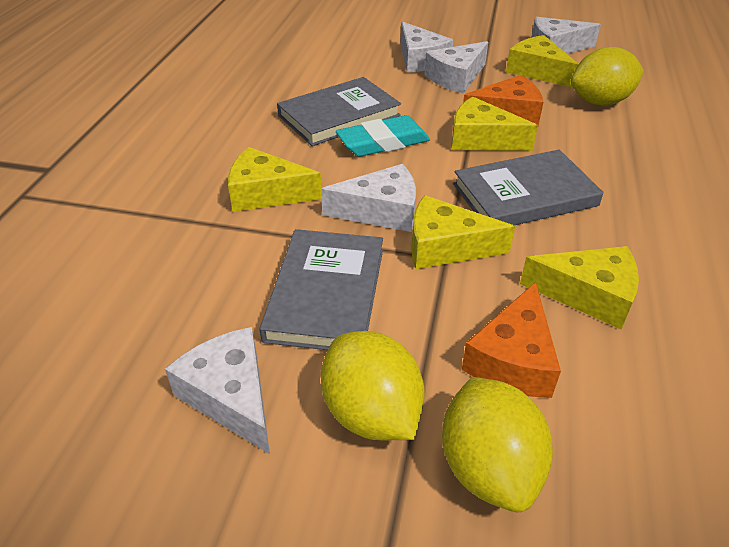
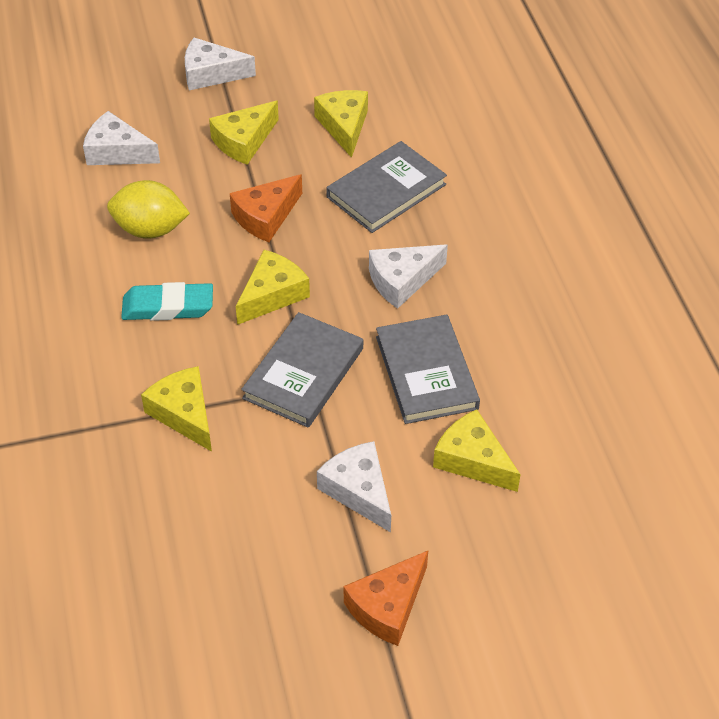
white cheese: [165,327,270,454] [321,164,416,232] [400,21,453,73] [424,41,488,93] [531,17,601,54] = 5 -> [83,111,160,165] [185,38,256,90] [317,441,391,532] [369,245,448,309] = 4
yellow lemon: [321,331,425,440] [442,377,553,512] [571,47,644,106] = 3 -> [107,180,190,239] = 1

